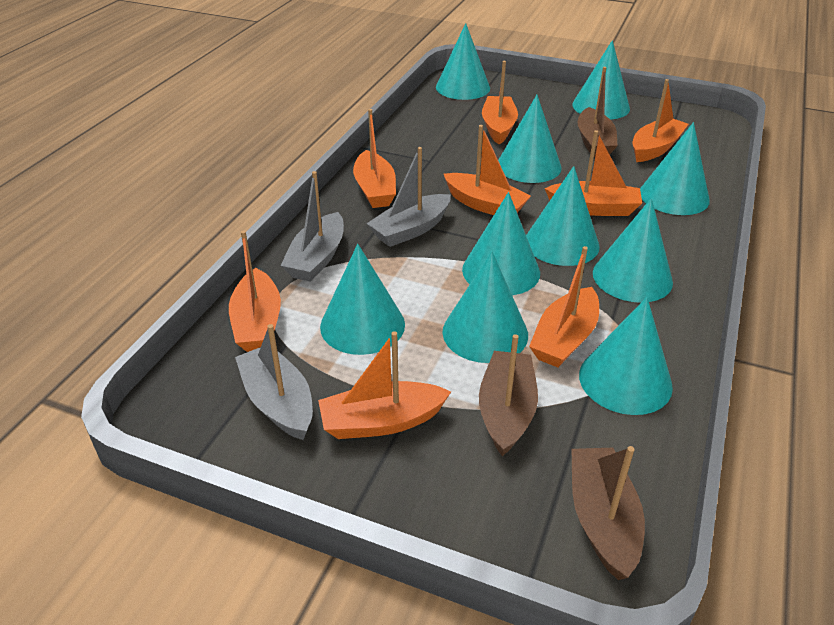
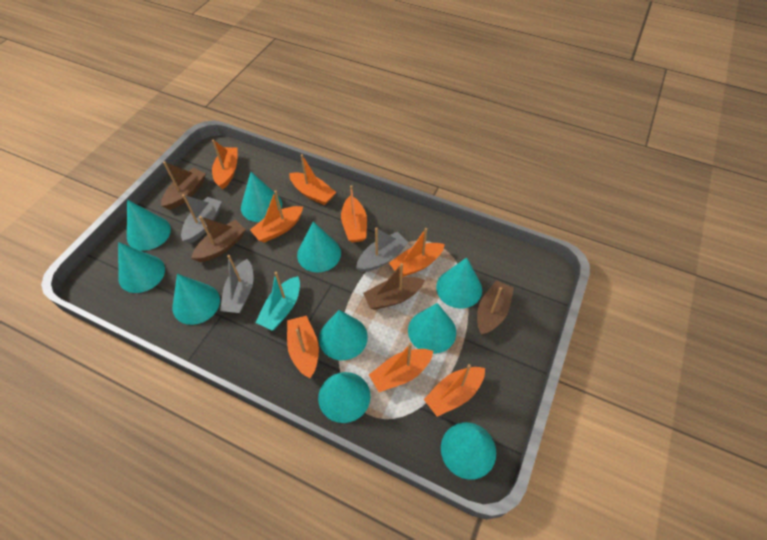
brown boat: [479,334,538,456] [571,446,645,580] [577,67,617,157] = 3 -> [161,161,206,210] [191,216,246,262] [363,263,425,310] [477,280,514,335] = 4
turquoise boat: none = 0 -> [255,272,300,330] = 1

